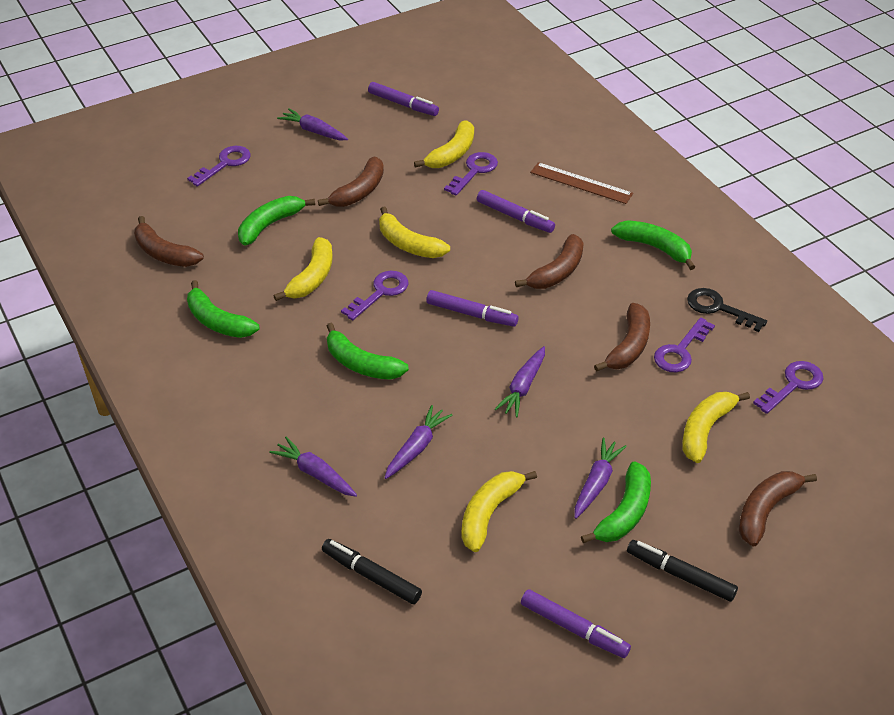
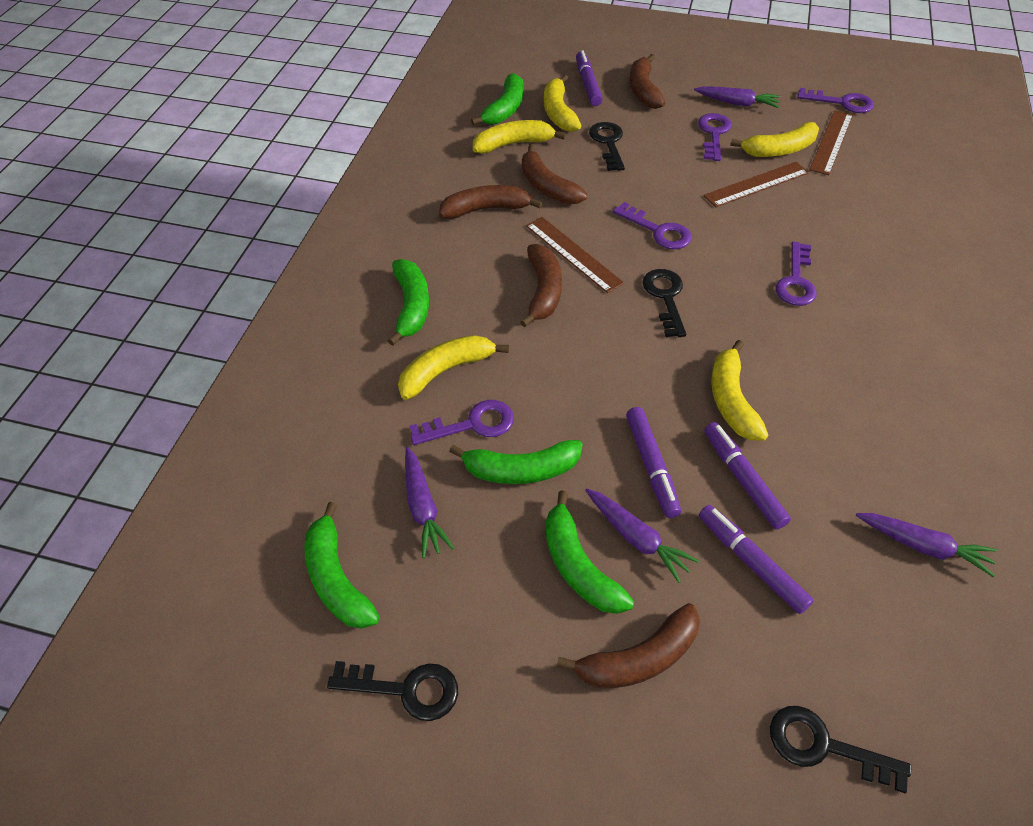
black key: [687,288,767,332] = 1 -> [327,661,458,721] [589,122,625,171] [643,269,686,337] [770,706,911,793] = 4
black marker: [322,539,422,604] [627,540,738,602] = 2 -> none = 0
brown ruler: [530,162,633,204] = 1 -> [526,217,624,293] [703,162,809,207] [809,110,853,175] = 3
purple carrot: [269,436,357,497] [277,108,348,140] [384,405,452,479] [495,346,545,417] [574,438,627,519] = 5 -> [405,447,454,558] [585,489,699,583] [694,86,780,108] [856,513,997,577] = 4

